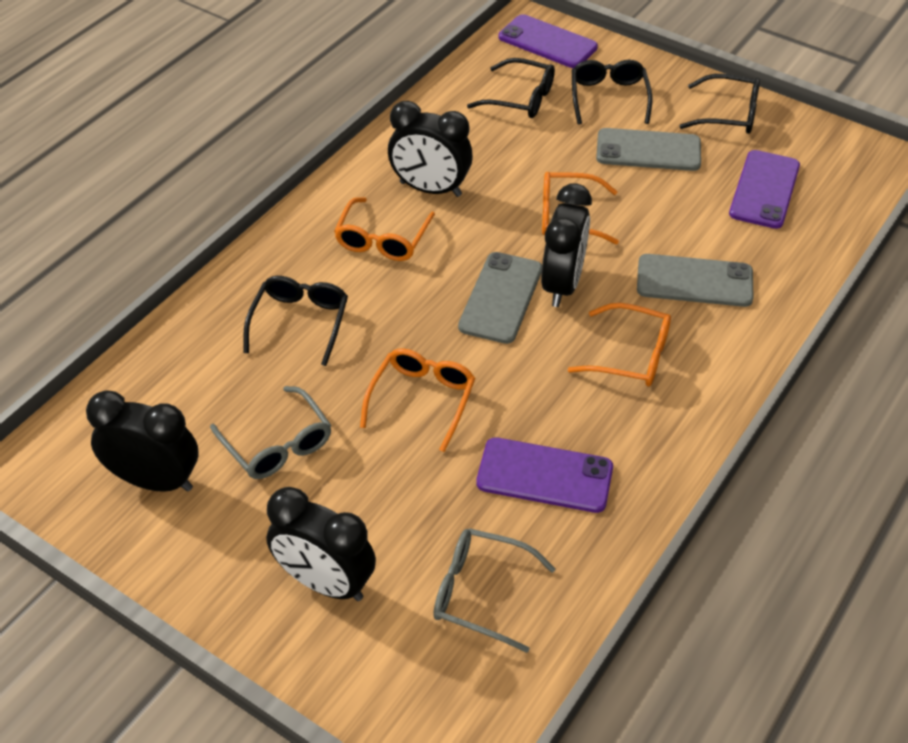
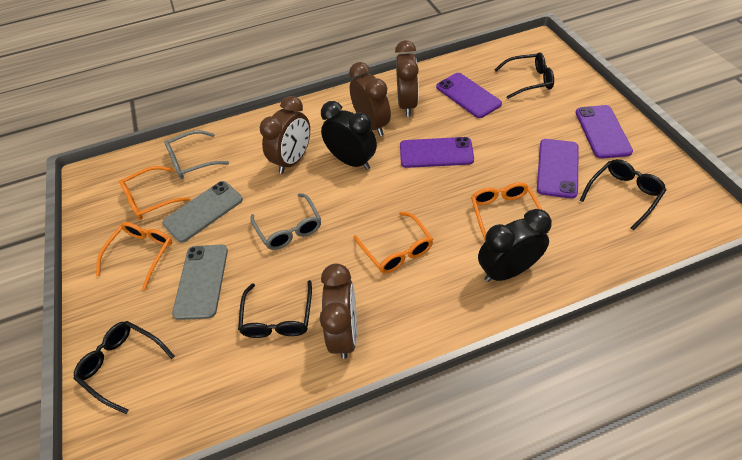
black clock: [86,390,198,492] [266,487,376,601] [388,101,473,197] [541,183,592,307] = 4 -> [321,101,377,170] [478,209,552,282] = 2
brown clock: none = 0 -> [260,96,310,174] [319,263,357,359] [349,62,391,136] [395,40,419,117] = 4
grey phone: [458,252,542,344] [596,128,701,171] [637,254,754,307] = 3 -> [162,181,243,243] [172,245,228,320] = 2
purple phone: [476,437,613,513] [499,14,598,68] [729,150,800,229] = 3 -> [400,137,474,168] [436,73,502,118] [537,139,579,199] [575,105,633,159] = 4

